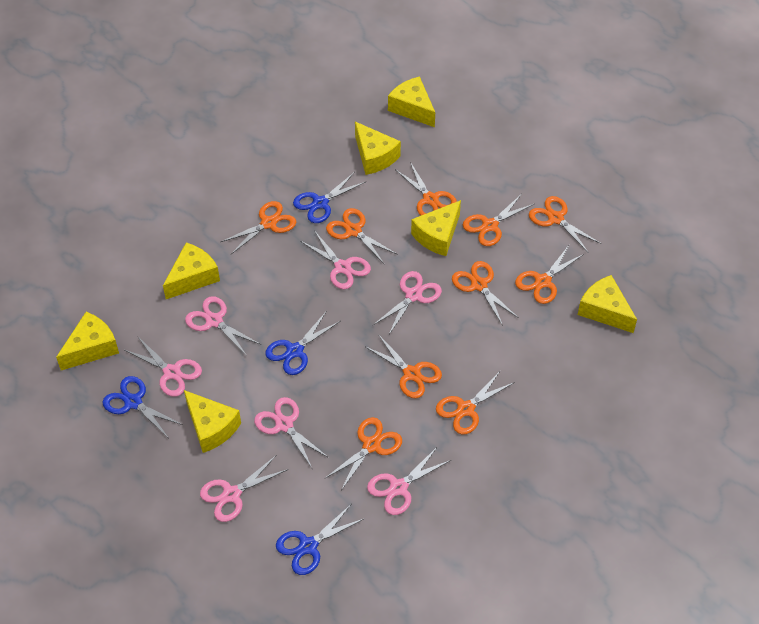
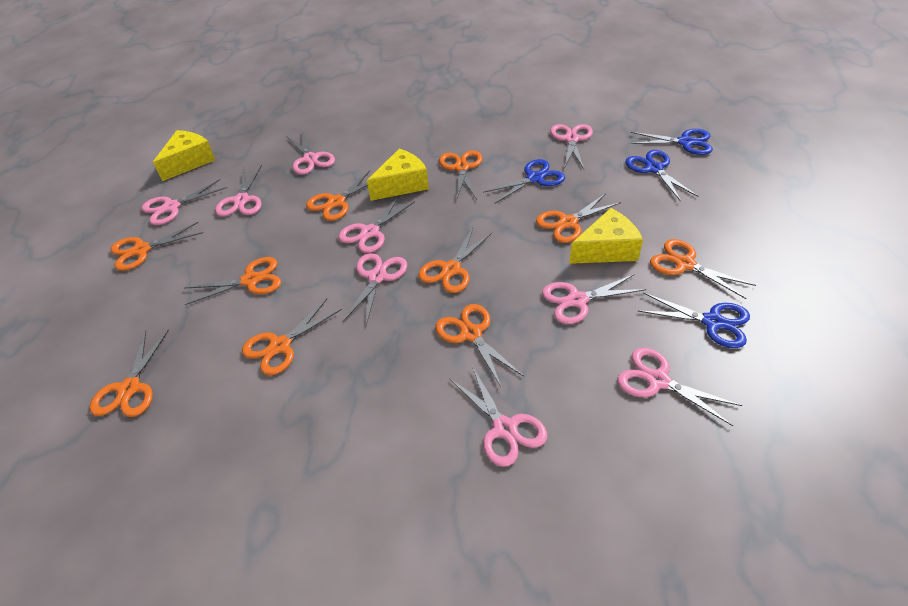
pink scissors: [125,336,202,397] [185,296,261,356] [200,456,288,522] [254,397,329,468] [300,230,371,289] [367,446,451,515] [373,271,442,336] = 7 -> [141,179,227,225] [215,165,262,217] [286,132,335,175] [338,196,415,253] [342,253,407,325] [450,366,547,467] [542,274,647,324] [550,124,593,169] [617,347,742,426] = 9
yellow cheese: [56,312,119,370] [163,242,220,299] [184,390,241,453] [355,122,401,175] [388,76,435,127] [411,200,461,256] [578,275,637,333] = 7 -> [153,130,215,181] [367,149,429,201] [569,208,643,264] = 3

